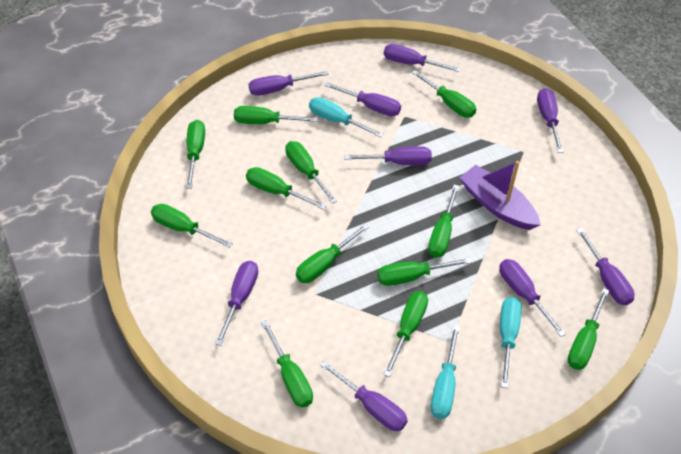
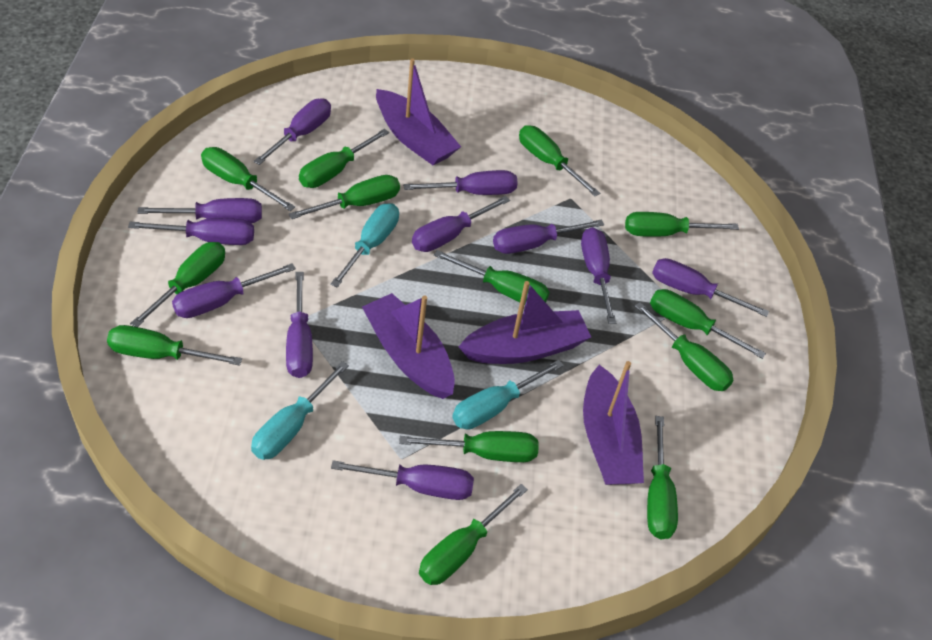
green screwdriver: [151,204,233,248] [186,120,205,188] [234,106,318,124] [246,167,327,210] [261,320,313,408] [285,141,337,204] [296,223,369,283] [377,258,472,286] [383,291,428,377] [411,70,476,118] [428,185,459,258] [567,288,609,370] = 12 -> [107,325,242,366] [130,242,225,327] [201,147,295,211] [289,175,400,219] [299,129,389,188] [399,431,539,462] [419,484,528,585] [434,250,549,304] [519,125,600,196] [625,212,739,237] [635,302,733,391] [647,416,678,539] [650,289,766,359] = 13
purple boat: [459,161,541,230] = 1 -> [362,293,455,399] [376,58,461,165] [459,281,591,364] [583,361,644,485] = 4
purple screwdriver: [215,261,258,346] [249,71,328,96] [320,360,408,431] [324,82,401,116] [344,146,432,165] [384,44,461,72] [499,259,566,337] [537,88,563,153] [576,228,635,305] = 9 -> [128,218,254,245] [138,198,262,223] [172,263,296,318] [254,98,331,165] [286,272,313,378] [331,460,474,500] [403,170,518,195] [412,196,510,252] [493,219,604,254] [581,227,616,324] [652,258,769,317] = 11

